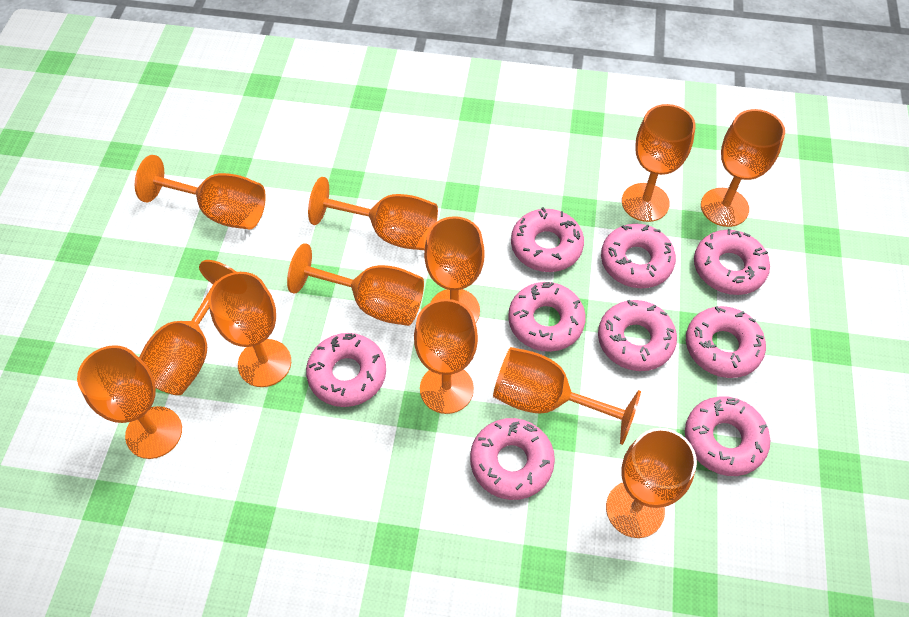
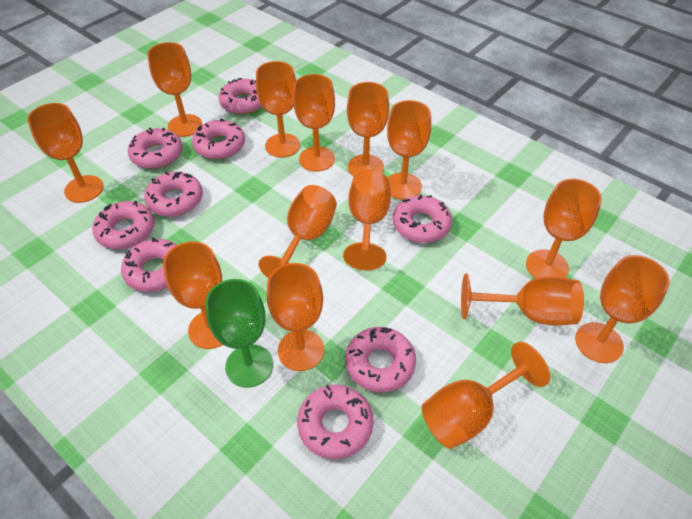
green goblet: none = 0 -> [205,279,273,388] = 1
orange goblet: [77,345,182,459] [135,155,266,229] [139,260,236,395] [208,272,291,387] [287,243,424,326] [308,177,438,250] [414,299,478,414] [424,216,485,323] [493,347,641,445] [606,428,697,538] [622,104,695,222] [701,109,785,227] = 12 -> [27,103,104,203] [147,42,202,137] [163,241,223,349] [256,61,300,158] [258,185,337,278] [267,263,324,371] [293,74,335,172] [343,170,391,270] [347,82,389,176] [387,100,431,200] [422,342,550,449] [461,274,584,326] [526,179,602,278] [575,255,670,363] = 14

